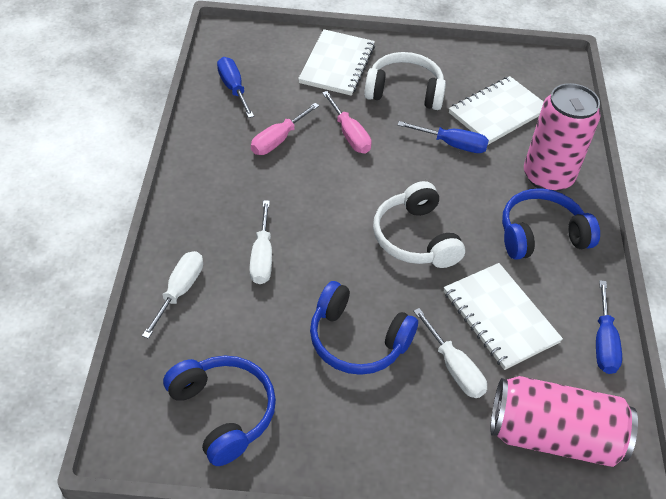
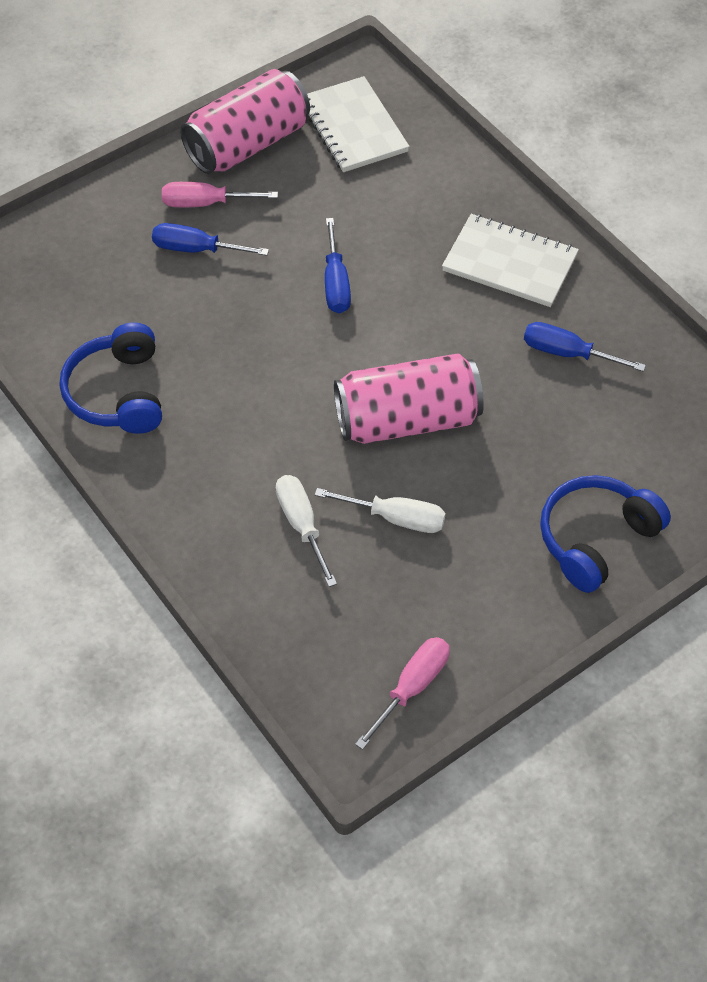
blue headphones: [163,356,276,466] [310,281,418,375] [502,188,600,260] = 3 -> [60,322,162,434] [540,475,671,593] = 2
white headphones: [364,52,446,110] [373,181,465,268] = 2 -> none = 0
white notebook: [298,29,375,96] [444,263,563,370] [449,76,544,145] = 3 -> [307,76,410,172] [442,214,579,307] = 2
white screwdriver: [142,251,203,339] [250,200,272,284] [413,308,487,398] = 3 -> [276,475,337,587] [315,488,446,533] = 2

